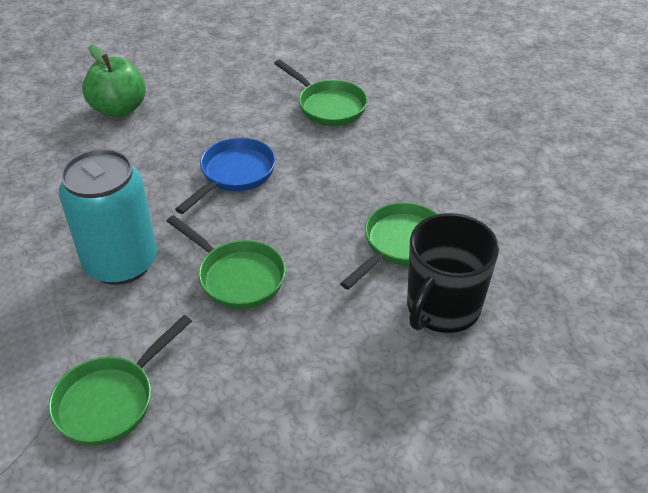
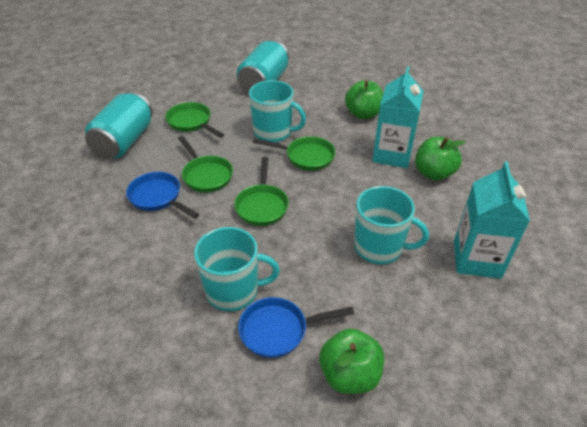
black mug: [407,213,499,333] = 1 -> none = 0
blue pan: [175,137,275,214] = 1 -> [126,172,199,219] [238,297,354,358] = 2
green apple: [82,45,146,117] = 1 -> [319,328,384,394] [345,80,383,119] [415,137,466,181] = 3
turquoise can: [59,149,157,285] = 1 -> [85,91,153,159] [237,40,289,94] = 2
turquoise carton: none = 0 -> [372,66,424,168] [454,162,530,279] = 2
turquoise mug: none = 0 -> [194,227,280,311] [249,80,306,142] [354,186,429,264] = 3

